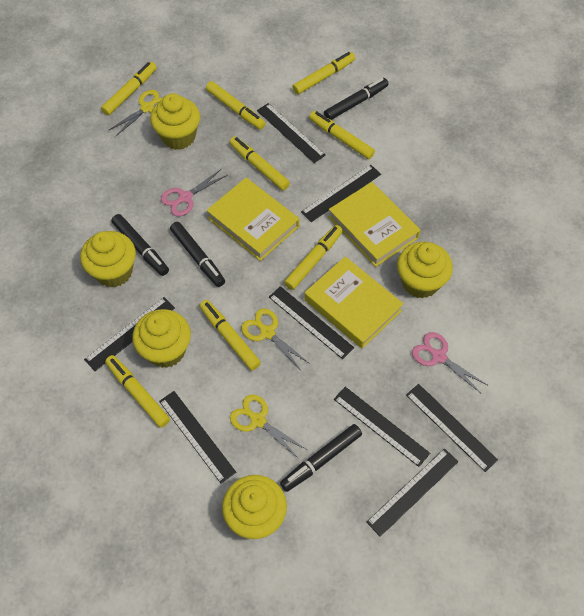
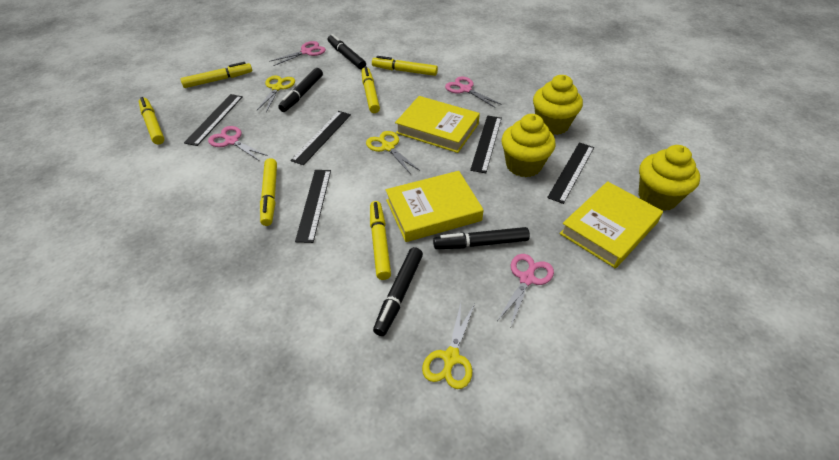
black ruler: [84,297,175,371] [159,391,236,484] [257,103,326,163] [269,286,354,359] [301,165,381,222] [334,387,430,467] [366,448,458,537] [406,384,498,472] = 8 -> [184,94,243,146] [290,111,351,165] [295,170,331,243] [470,115,502,173] [547,142,594,204] = 5
pink scissors: [161,169,227,216] [412,332,487,393] = 2 -> [208,126,268,161] [269,41,326,66] [445,77,502,108] [497,254,554,326] = 4
yellow cupcake: [80,231,136,287] [132,309,191,368] [150,93,200,150] [222,475,287,539] [397,242,453,299] = 5 -> [502,114,556,177] [533,75,583,135] [639,145,700,211] = 3
yellow marker: [101,62,157,116] [105,355,170,428] [199,300,261,370] [206,81,266,130] [229,136,290,190] [284,225,343,290] [292,52,355,94] [309,111,375,159] = 8 -> [139,97,165,144] [180,62,252,88] [260,158,277,226] [361,66,380,113] [370,201,391,280] [372,56,438,76] = 6

